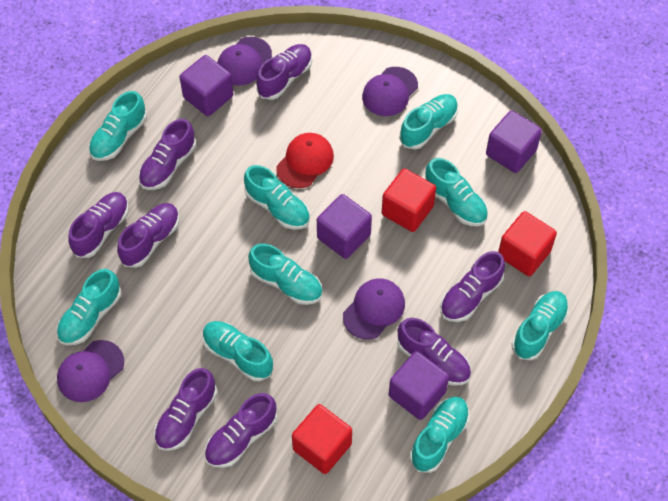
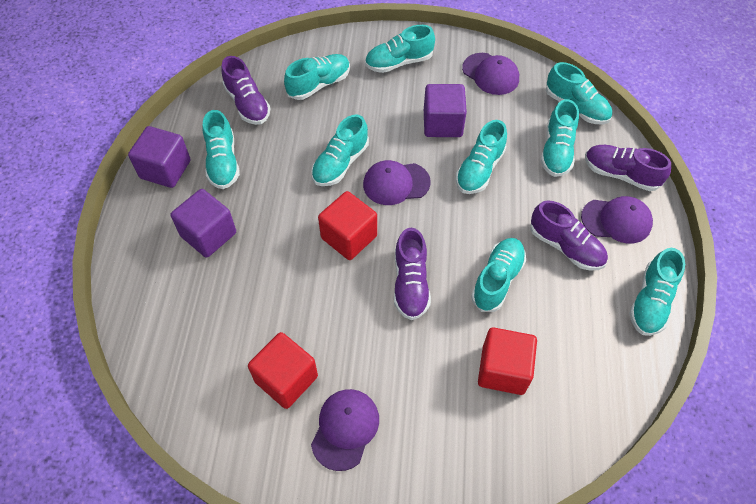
purple cube: [180,55,233,116] [317,194,372,259] [389,351,449,420] [486,111,542,173] = 4 -> [128,126,191,188] [170,189,236,258] [424,84,467,137] = 3
purple shoe: [68,192,129,258] [117,203,180,268] [138,119,196,190] [154,368,217,451] [204,393,277,468] [256,44,312,100] [397,318,471,386] [440,251,505,322] = 8 -> [221,56,270,125] [394,228,431,320] [530,200,608,270] [585,145,671,191] = 4
red cap: [276,133,334,188] = 1 -> none = 0

